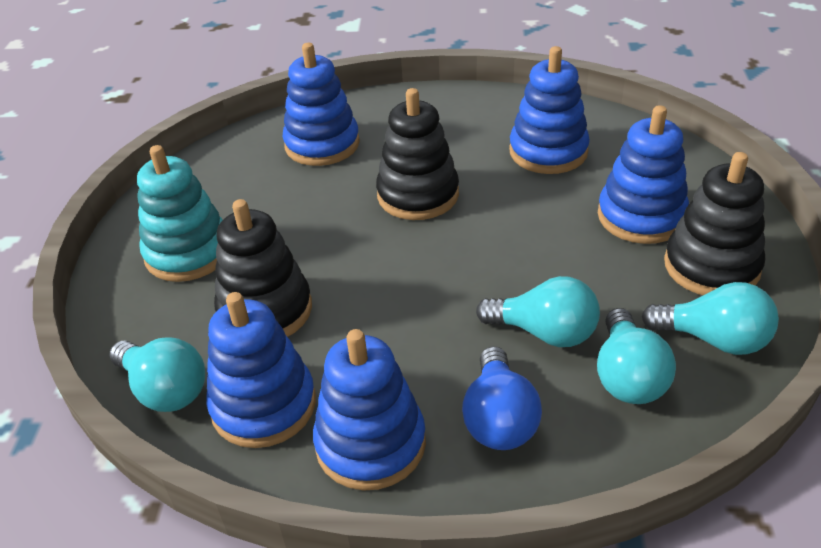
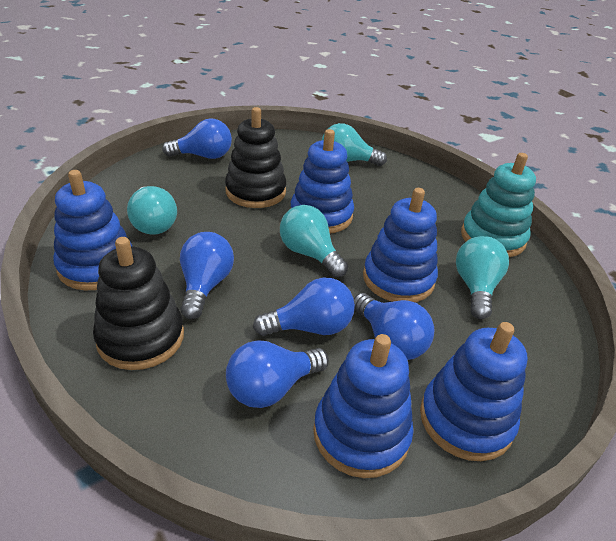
black stacking toy: [214,199,312,337] [376,88,459,220] [664,152,765,295] = 3 -> [93,237,184,370] [225,107,286,208] = 2
blue light bulb: [462,346,542,450] = 1 -> [162,118,232,159] [180,232,234,319] [226,340,329,408] [253,278,355,336] [354,293,435,360] = 5

